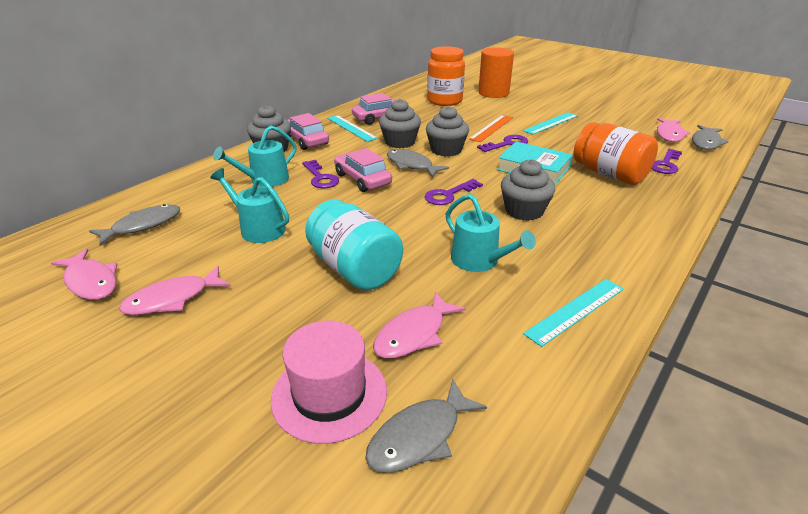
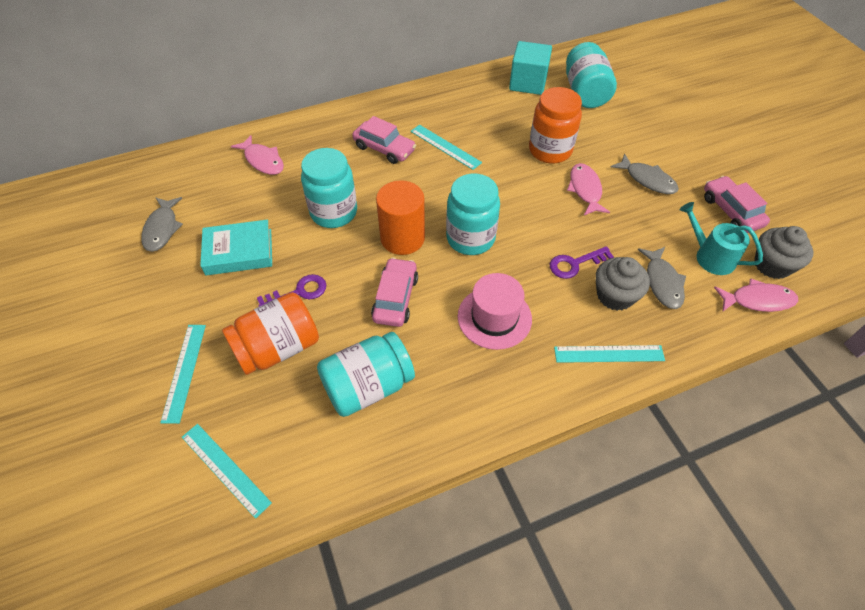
grey cupcake: [247,105,291,152] [379,99,421,148] [426,105,469,157] [501,159,555,221] = 4 -> [596,257,650,311] [755,226,813,279] = 2
grey fish: [89,204,180,246] [365,379,487,473] [387,149,449,177] [692,125,729,150] = 4 -> [141,197,183,252] [611,153,679,194] [638,247,686,309] = 3
orange ruler: [469,115,513,142] = 1 -> none = 0
pink fish: [51,248,118,300] [119,266,231,315] [373,291,466,359] [657,118,691,142] = 4 -> [231,135,284,175] [567,163,610,215] [714,278,798,312] = 3
purple key: [302,160,339,189] [425,179,483,205] [477,135,528,152] [651,149,682,174] = 4 -> [257,274,326,307] [550,246,614,279] = 2
turquoise cube: none = 0 -> [509,41,552,95] = 1
turquoise jar: [305,199,403,290] = 1 -> [301,148,357,228] [317,332,415,417] [446,174,500,255] [566,42,617,108] = 4
turquoise ruler: [327,115,378,142] [523,112,578,135] [523,279,624,347] = 3 -> [160,325,206,424] [182,424,272,519] [410,125,482,170] [554,345,665,363] = 4
turquoise watering can: [210,168,289,243] [213,126,297,187] [446,194,536,272] = 3 -> [680,202,763,275] = 1

